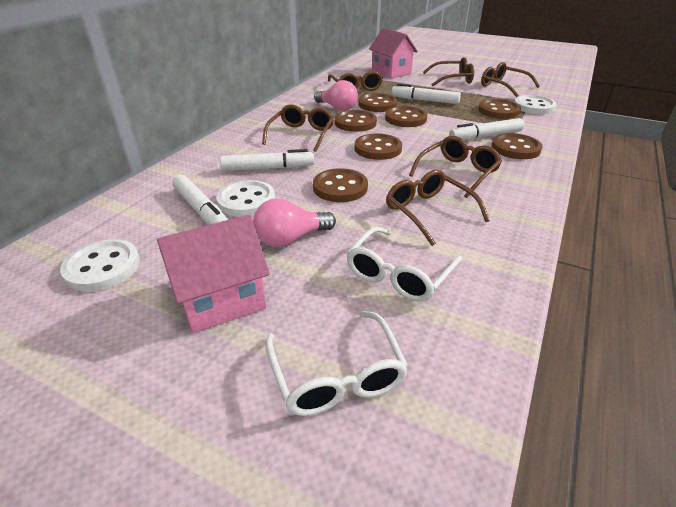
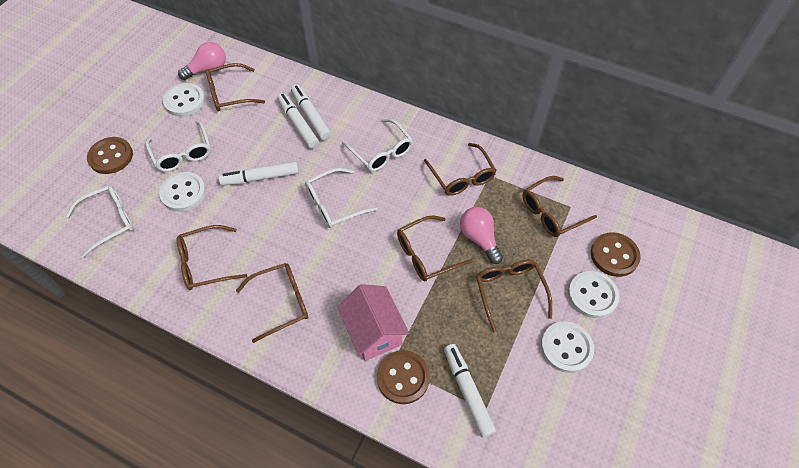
brown button: [313,168,368,202] [334,110,377,132] [354,133,402,160] [358,93,398,112] [385,106,427,127] [478,99,521,119] [491,133,543,159] = 7 -> [87,137,133,174] [377,350,430,404] [591,232,641,277] = 3
brown glasses: [262,104,334,152] [328,70,383,91] [386,170,490,246] [409,136,502,198] [423,57,474,86] [481,62,540,97] = 6 -> [177,225,247,290] [206,63,265,111] [236,263,308,343] [397,215,473,281] [424,143,497,196] [476,260,552,332] [522,176,597,237] = 7
pink house: [157,215,270,333] [369,28,418,79] = 2 -> [337,284,409,361] = 1
white button: [60,239,140,292] [216,180,275,217] [514,95,557,114] = 3 -> [159,172,206,212] [163,83,205,117] [541,321,594,373] [568,271,619,318] = 4
white glasses: [265,311,409,416] [346,227,462,302] = 2 -> [65,185,134,258] [145,121,211,172] [305,168,378,228] [342,119,413,172] = 4

